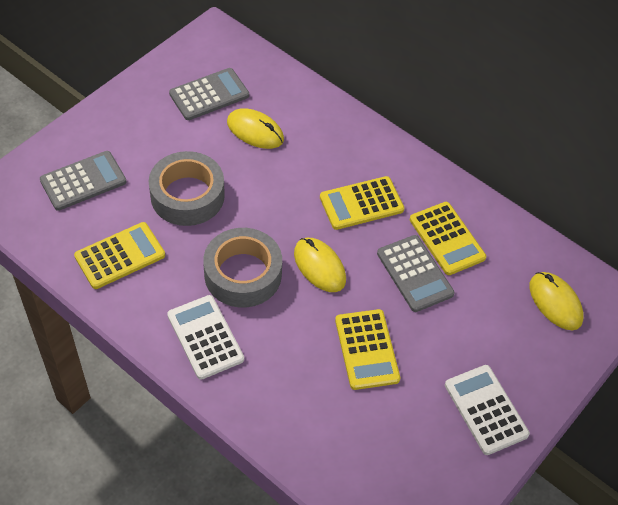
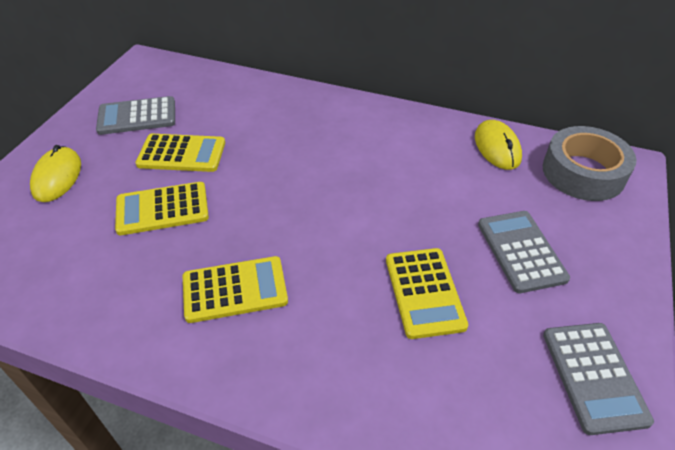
grey tape: [149,151,225,226] [203,228,282,308] = 2 -> [543,126,636,201] = 1
white calculator: [167,295,244,380] [445,365,530,455] = 2 -> none = 0
yellow mouse: [227,108,284,149] [294,238,346,292] [530,272,584,330] = 3 -> [30,145,81,202] [475,120,522,170] = 2

